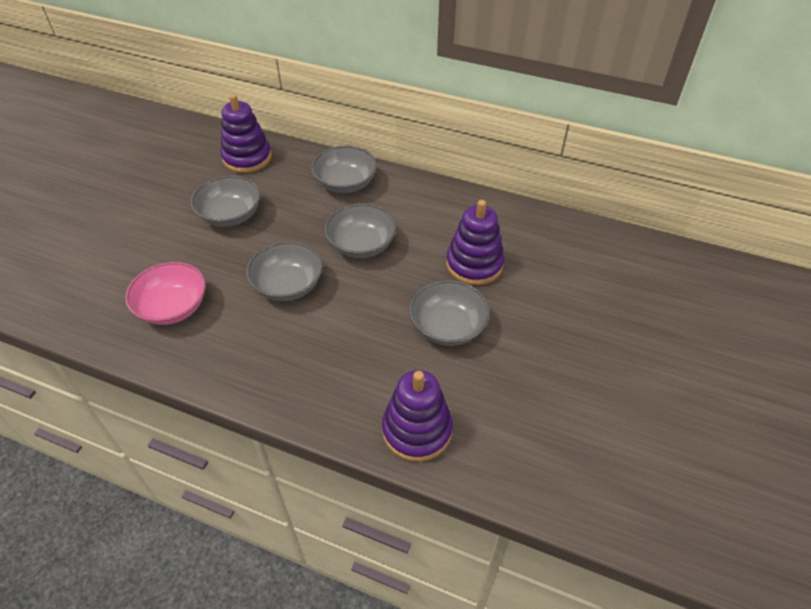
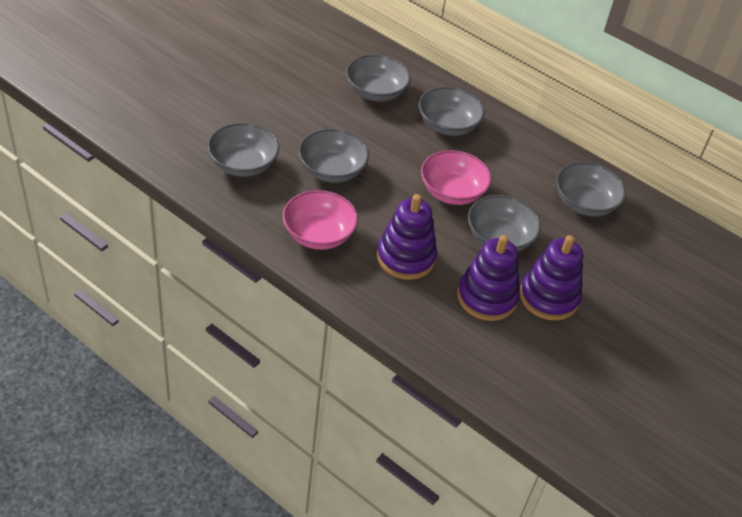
grey bowl: [191,175,261,227] [246,241,323,301] [311,146,377,193] [324,203,396,258] [410,280,490,346] = 5 -> [207,123,279,177] [298,129,369,183] [346,54,411,102] [418,86,485,136] [468,195,541,251] [556,162,626,217] = 6
pink bowl: [125,262,206,325] = 1 -> [282,190,358,250] [421,150,492,205] = 2

